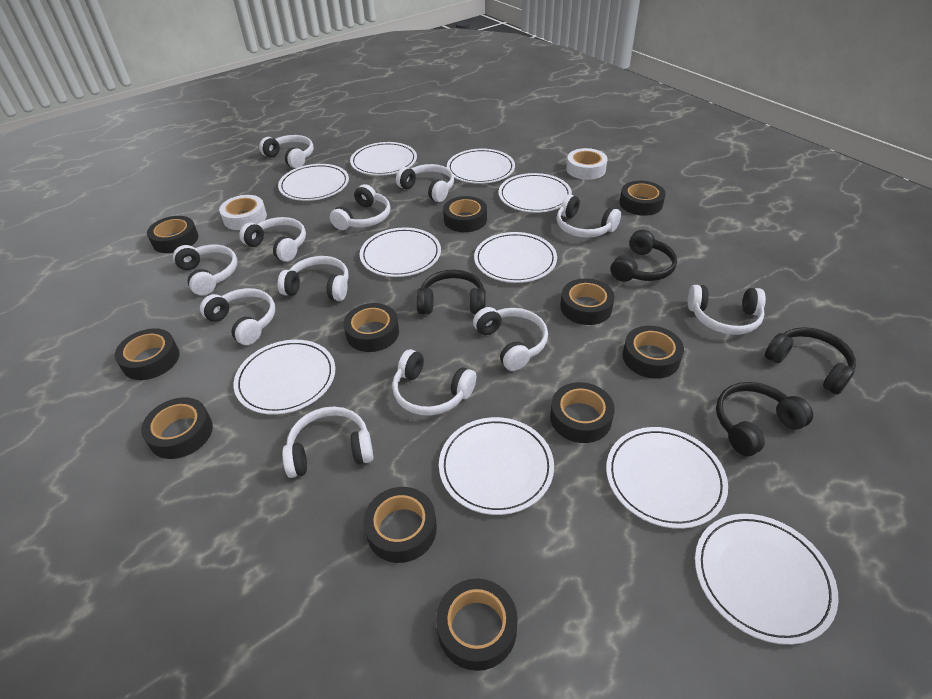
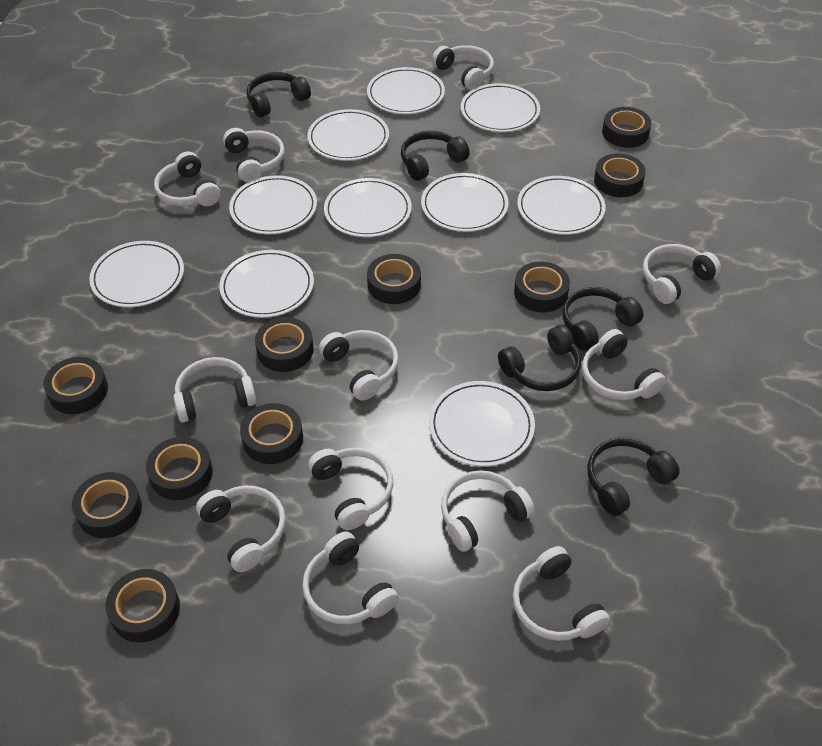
black headphones: [416,270,485,314] [611,230,677,282] [716,382,813,456] [765,327,856,395] = 4 -> [246,72,311,117] [401,131,470,181] [498,325,581,391] [563,287,643,351] [587,437,679,516] = 5
black tape: [115,328,179,380] [141,397,213,459] [147,216,198,253] [343,303,399,352] [363,487,437,563] [436,579,518,671] [443,196,487,232] [550,382,615,443] [560,278,615,325] [619,181,666,216] [623,326,684,379] = 11 -> [43,357,108,414] [72,472,142,538] [105,569,180,643] [146,437,213,500] [240,403,303,464] [255,317,314,372] [367,254,421,304] [514,262,570,312] [594,153,646,197] [602,107,651,148] = 10
white tape: [219,195,267,230] [566,148,608,180] = 2 -> none = 0

